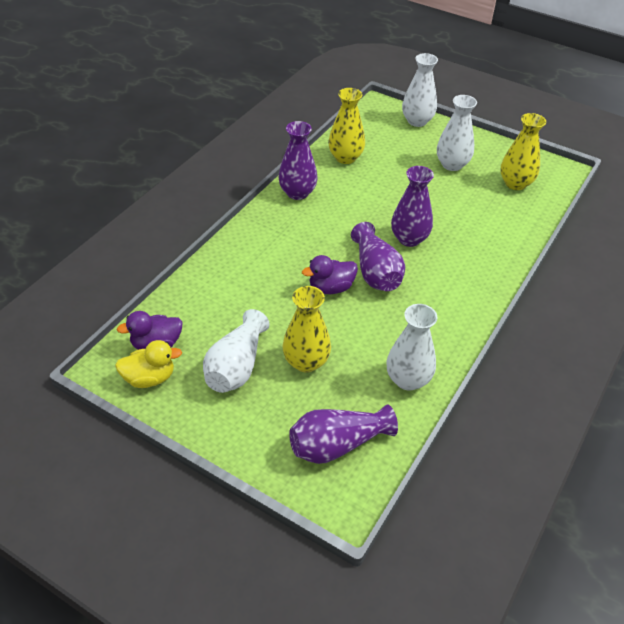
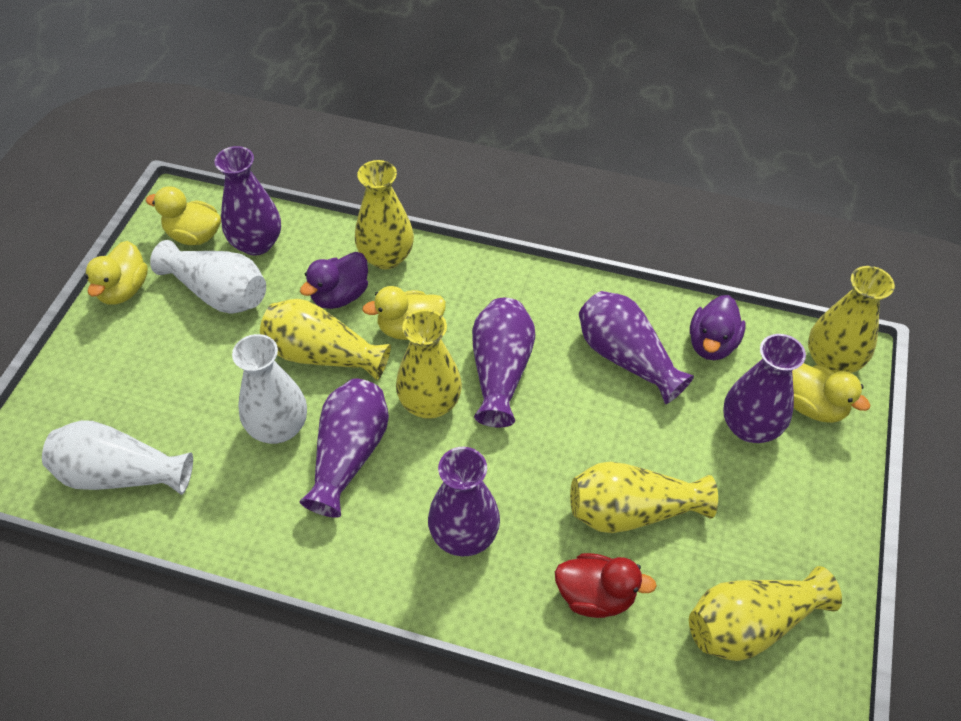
purple vase: [278,121,318,200] [289,405,398,464] [351,222,405,291] [391,166,434,247] = 4 -> [214,146,281,255] [300,379,389,518] [428,447,500,557] [472,298,535,427] [579,291,694,404] [723,334,806,443] = 6
red duck: none = 0 -> [555,553,657,618] = 1
white vase: [203,309,270,393] [387,304,437,391] [402,53,438,127] [437,95,477,171] = 4 -> [42,420,193,495] [150,240,266,314] [232,334,307,444] = 3
yellow duck: [115,340,182,388] = 1 -> [85,241,148,304] [146,186,221,245] [362,286,446,340] [792,363,871,423] = 4
yellow vase: [282,286,331,373] [328,88,365,164] [500,113,546,190] = 3 -> [260,299,391,381] [355,160,414,270] [396,309,462,419] [570,462,718,533] [689,566,842,661] [808,266,895,373] = 6

